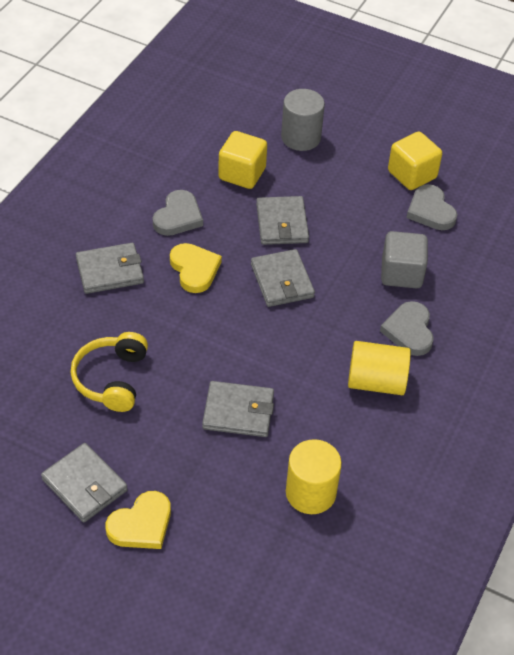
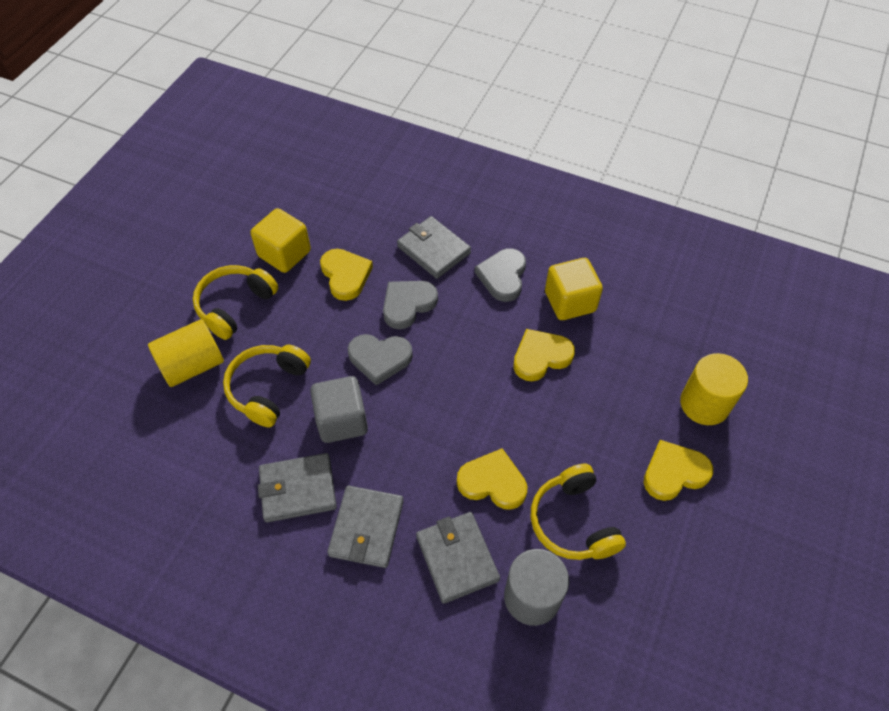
grey wallet: [41,443,128,523] [76,243,144,294] [202,381,274,437] [251,249,315,307] [256,196,309,245] = 5 -> [258,453,337,523] [327,485,404,568] [397,216,471,279] [416,512,500,604] = 4
yellow headphones: [70,332,148,412] = 1 -> [193,265,278,340] [223,345,311,427] [531,464,626,560] = 3
yellow heart: [106,491,171,549] [170,243,222,293] = 2 -> [320,249,373,301] [457,448,527,510] [513,329,575,381] [643,440,713,501] = 4

